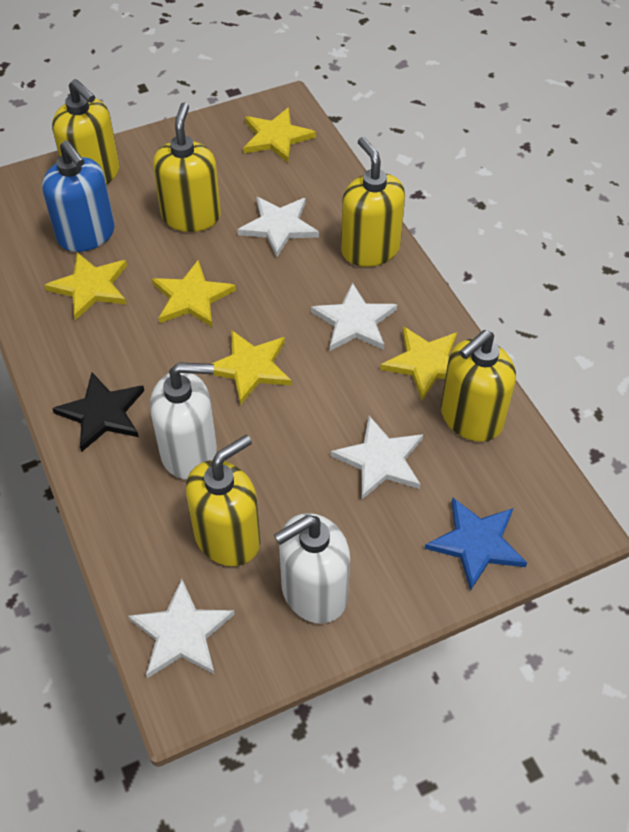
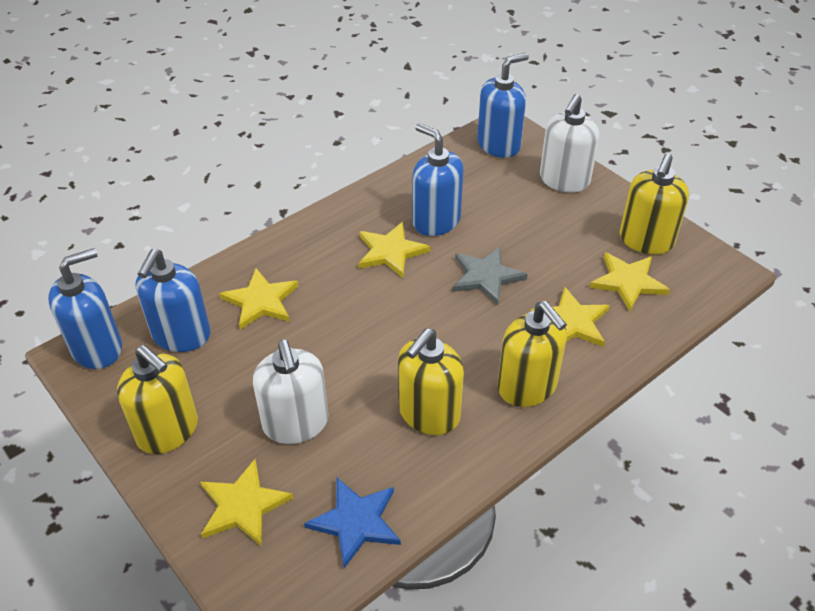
black star: [52,372,144,452] = 1 -> none = 0
blue soap dispenser: [42,141,115,252] = 1 -> [48,248,122,369] [135,249,211,352] [412,123,464,236] [477,53,529,158] = 4
grey star: none = 0 -> [452,246,528,305] = 1
white star: [128,579,235,678] [237,197,319,257] [311,283,397,351] [331,416,423,499] = 4 -> none = 0
yellow soap dispenser: [52,79,120,185] [153,102,221,232] [186,435,261,566] [341,137,405,267] [441,330,516,442] = 5 -> [117,345,198,454] [398,328,464,435] [498,301,567,407] [620,153,689,255] = 4

